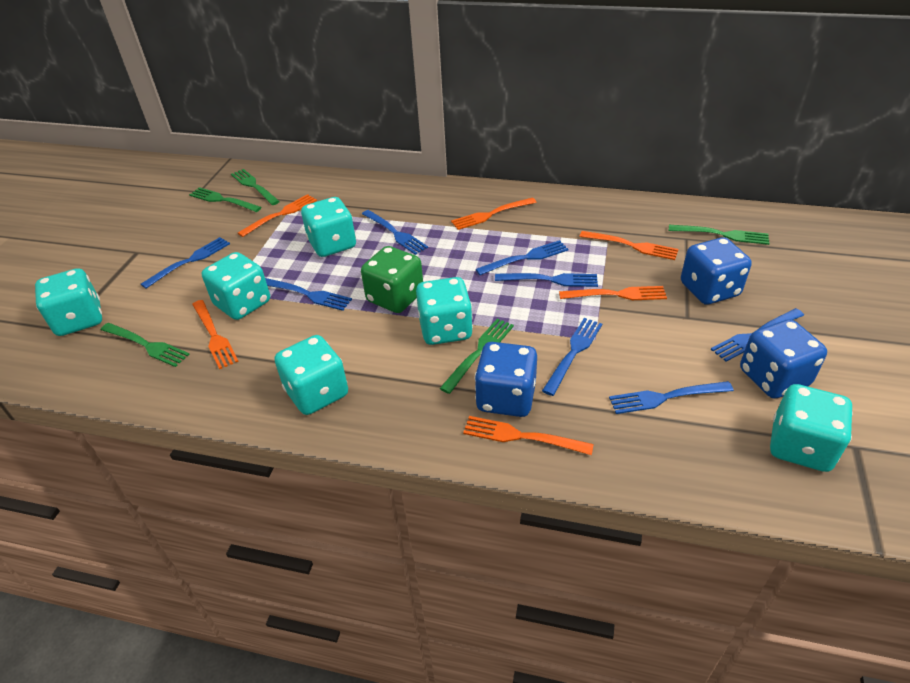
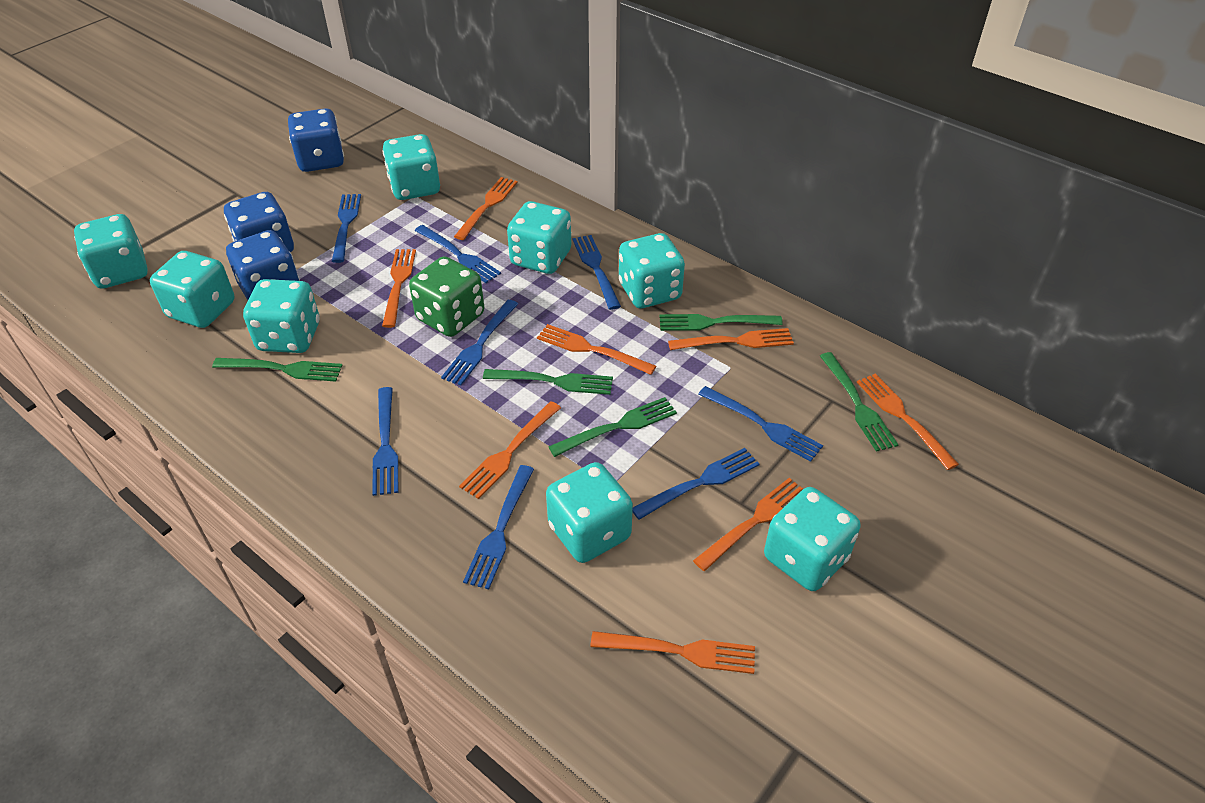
orange fork: [192,300,239,369] [238,194,317,237] [451,198,537,230] [463,416,594,455] [559,286,667,300] [579,231,678,260] = 6 -> [382,249,416,328] [454,177,518,240] [459,401,561,499] [537,324,656,375] [590,631,755,674] [668,328,794,350] [693,478,803,571] [857,374,959,470] = 8
turquoise dice: [35,268,102,336] [202,252,270,320] [275,335,348,415] [301,197,356,257] [416,277,473,345] [770,384,853,472] = 6 -> [74,214,148,289] [150,251,235,328] [243,279,320,353] [383,134,440,200] [507,201,571,274] [546,462,633,563] [619,233,685,308] [764,487,861,591] = 8

